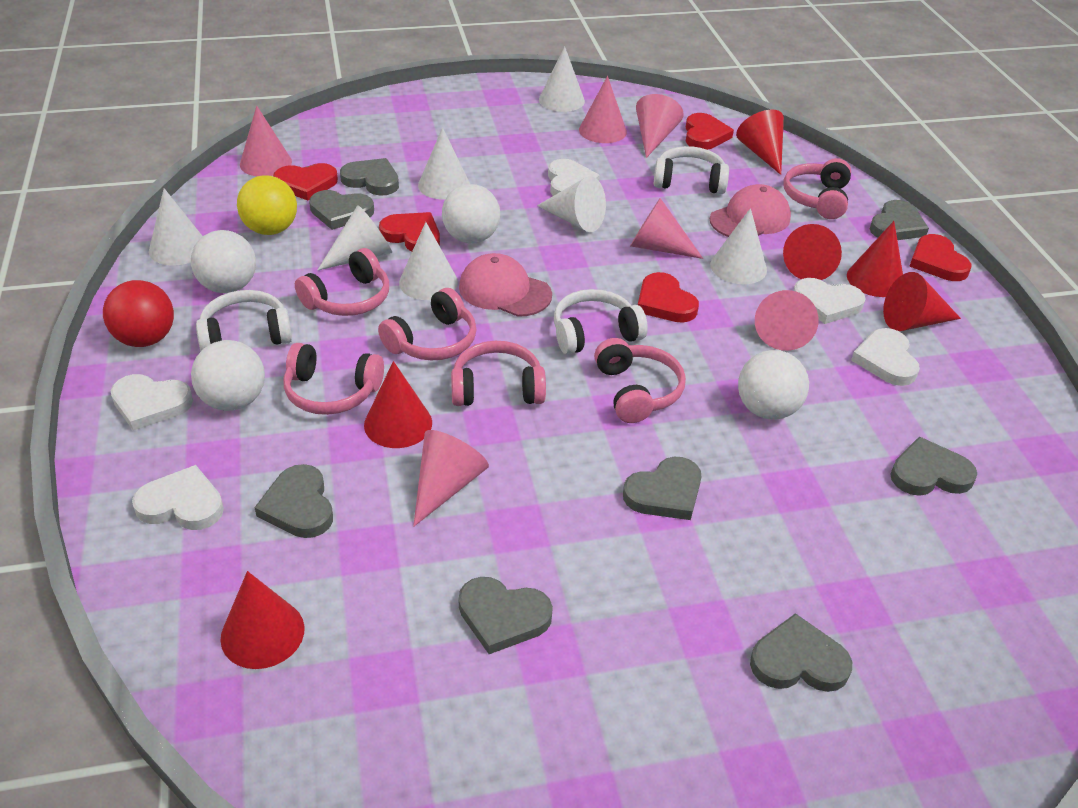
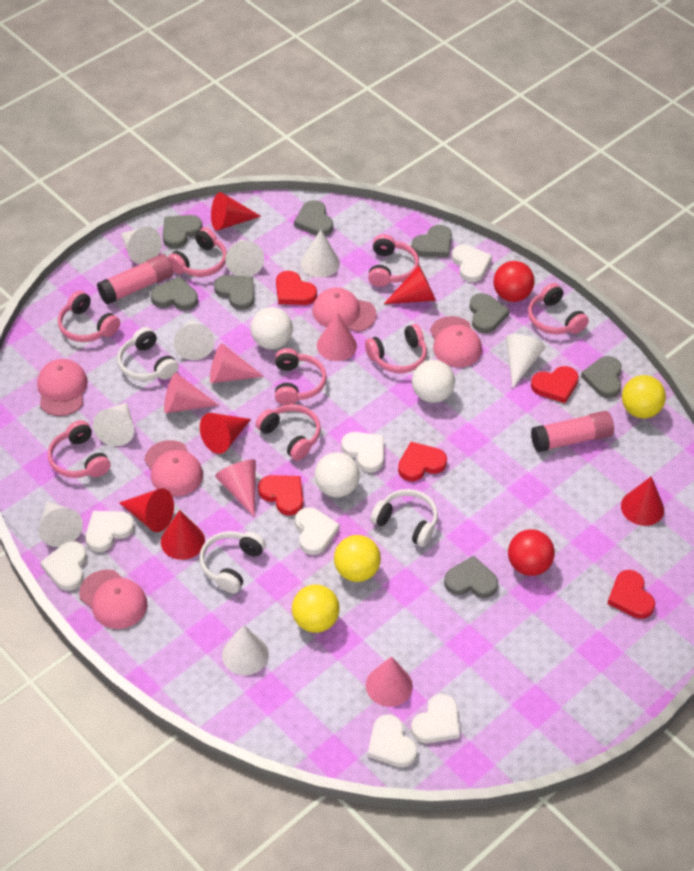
pink cap: [459,253,552,317] [710,184,791,237] = 2 -> [37,359,88,416] [79,569,147,629] [144,440,203,497] [312,287,377,332] [430,316,482,367] = 5
pink cone: [240,106,292,176] [413,430,489,527] [579,76,627,143] [630,198,703,259] [636,94,684,158] [755,290,819,351] = 6 -> [164,373,219,413] [210,343,264,383] [215,459,256,517] [317,312,357,361] [366,656,413,707] = 5
pink glue stick: none = 0 -> [97,254,173,305] [531,411,614,452] = 2
pink headphones: [283,343,384,415] [295,248,389,316] [378,288,476,360] [451,341,546,406] [594,338,686,423] [783,158,851,219] = 6 -> [48,420,111,478] [58,291,120,342] [168,227,227,277] [256,404,321,461] [275,348,327,405] [365,324,427,373] [368,234,419,287] [528,283,589,335] = 8
red ball: [103,280,174,347] = 1 -> [493,261,535,302] [508,529,555,576] = 2
white ball: [191,230,256,293] [191,340,265,411] [442,184,500,243] [738,350,809,420] = 4 -> [251,307,293,349] [315,452,360,497] [412,360,455,403] = 3
white cone: [149,188,203,266] [317,205,392,271] [399,222,458,300] [418,128,470,200] [537,176,606,232] [539,46,585,112] [710,208,767,284] = 7 -> [39,501,83,547] [93,403,134,446] [121,227,162,265] [174,320,215,360] [222,625,269,675] [225,240,264,276] [301,230,340,277] [506,334,545,388] = 8
white heart: [111,374,193,431] [132,465,224,530] [548,159,600,196] [793,278,866,324] [851,328,920,386] = 5 -> [40,541,87,591] [86,511,135,552] [295,507,340,555] [341,432,384,473] [367,715,417,767] [411,694,460,743] [452,245,492,282] = 7
yellow ball: [237,175,297,235] = 1 -> [292,584,340,633] [334,535,381,582] [622,375,666,418] = 3

